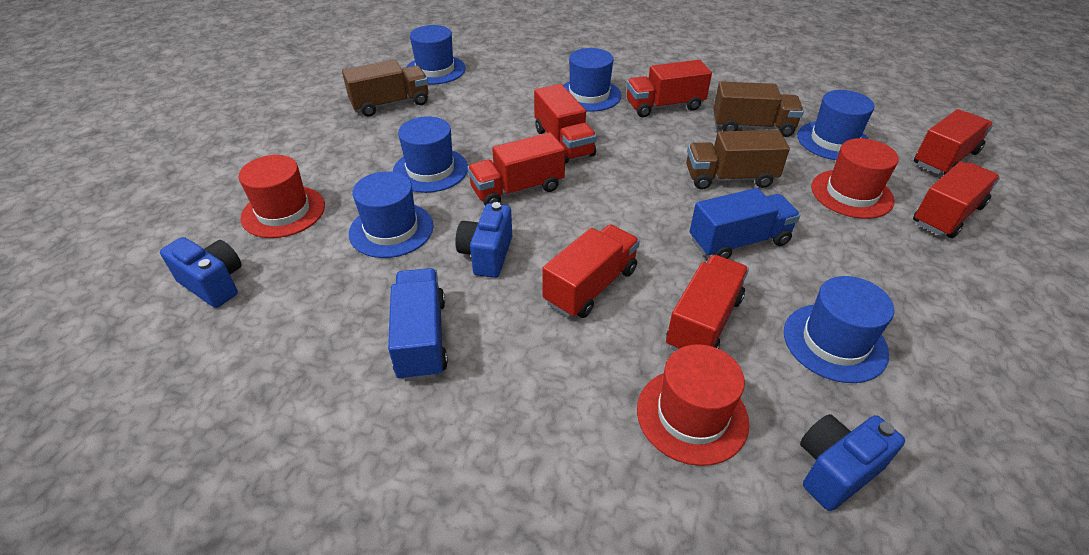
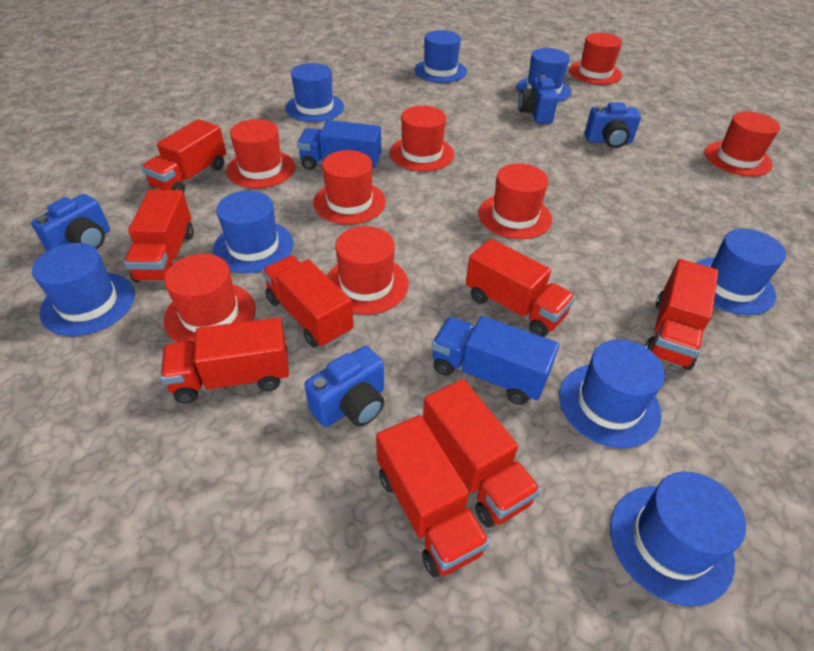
blue camera: [160,237,242,308] [455,202,512,278] [800,414,905,511] = 3 -> [31,194,110,251] [304,346,384,427] [518,75,558,124] [585,102,641,148] = 4
blue hat: [349,171,434,258] [393,116,468,193] [406,25,466,85] [563,48,622,112] [784,276,894,383] [797,90,875,160] = 6 -> [32,243,135,336] [213,191,294,273] [285,63,344,122] [414,30,467,83] [516,48,572,102] [559,340,665,448] [610,472,746,606] [696,229,786,315] = 8
brown truck: [342,60,428,117] [686,130,790,190] [713,81,804,137] = 3 -> none = 0
red hat: [239,155,325,238] [637,344,749,466] [811,138,899,219] = 3 -> [164,254,256,343] [226,119,295,188] [313,150,386,224] [327,226,408,314] [390,106,454,172] [478,164,552,239] [569,33,622,85] [705,112,780,177] = 8
red truck: [467,132,565,205] [534,84,597,163] [542,224,640,318] [626,60,712,117] [666,255,749,351] [913,161,1000,238] [914,109,993,175] = 7 -> [124,190,194,282] [141,119,226,193] [160,317,289,403] [262,256,354,348] [376,415,490,577] [423,379,541,528] [466,239,575,337] [645,259,719,370] = 8

